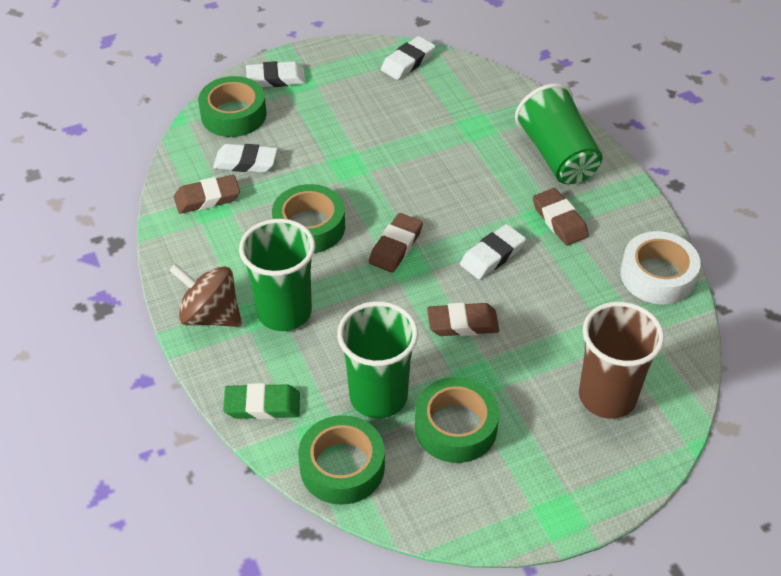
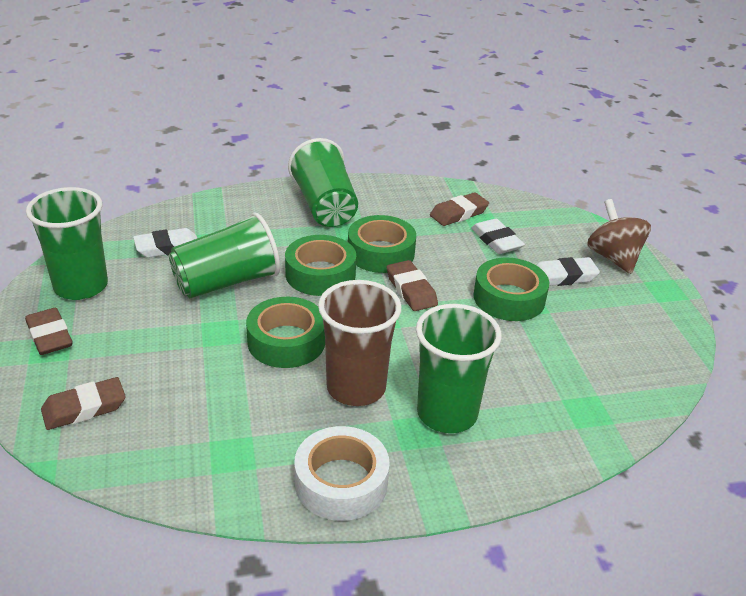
green cup: [239,219,315,331] [337,301,418,418] [515,83,602,184] = 3 -> [26,187,108,300] [169,213,280,298] [288,138,358,227] [416,304,502,433] = 4
green eraser: [223,383,300,420] = 1 -> none = 0
white eraser: [213,144,277,173] [246,61,306,87] [381,36,435,80] [460,224,526,279] = 4 -> [133,228,197,258] [471,219,525,254] [536,257,600,286] = 3

